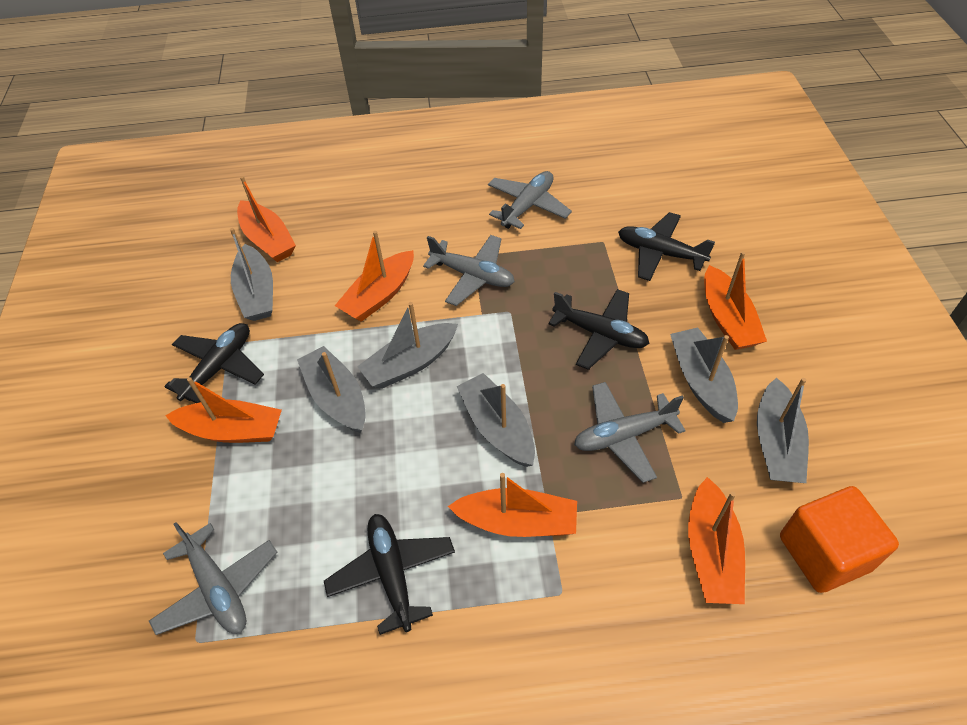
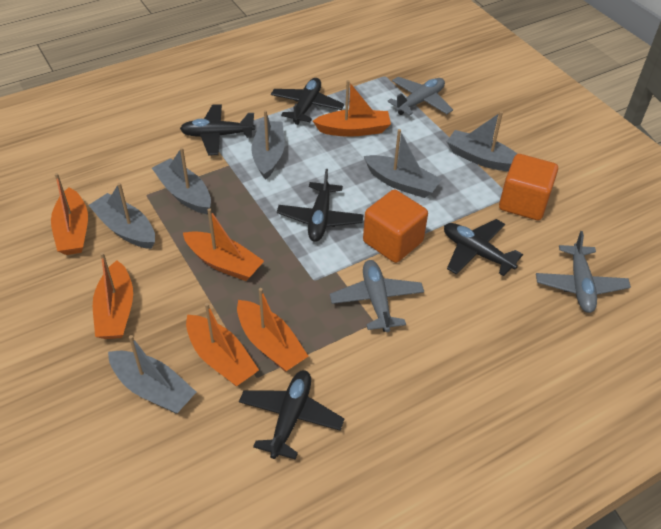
black plane: [164,323,264,403] [324,514,455,635] [548,289,649,370] [618,212,715,281] = 4 -> [180,104,255,155] [239,370,344,460] [271,78,344,125] [277,169,364,242] [444,219,523,276] = 5
grey plane: [149,522,277,635] [423,235,515,306] [488,171,572,229] [574,382,686,483] = 4 -> [330,260,424,332] [388,77,453,116] [536,231,631,313] = 3
orange cube: [780,486,899,593] = 1 -> [363,190,428,263] [499,154,558,220] = 2

